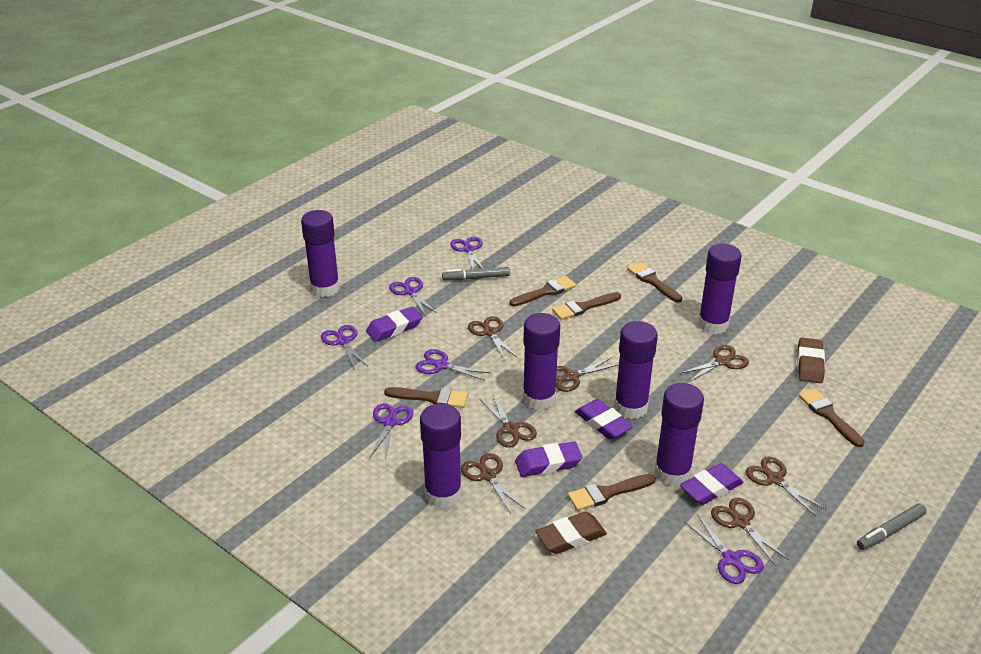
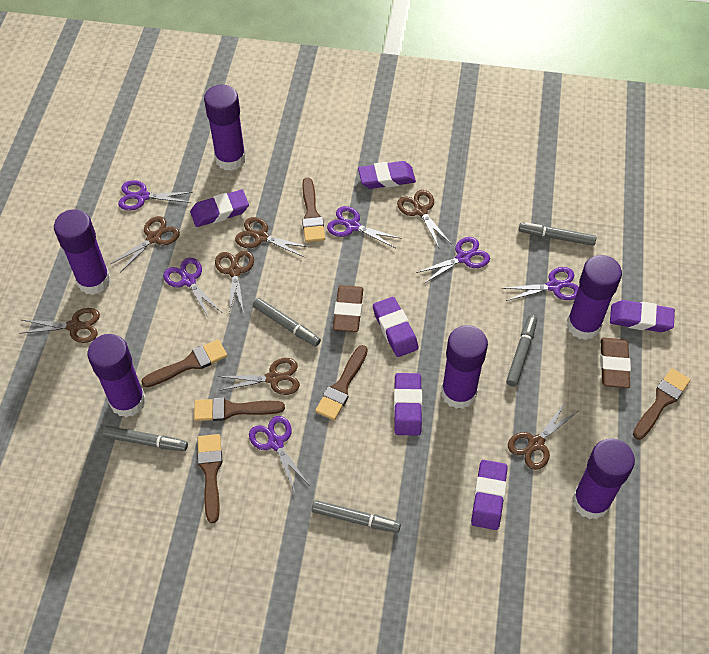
grey marker: [442,267,510,280] [857,503,927,550] = 2 -> [102,426,188,451] [253,298,321,347] [311,500,401,533] [506,315,537,387] [519,222,596,246] = 5
purple eraser: [366,306,422,342] [515,441,583,477] [575,399,633,440] [680,463,743,505] = 4 -> [190,190,249,227] [358,161,416,189] [373,297,419,357] [394,373,422,436] [471,460,508,530] [610,300,675,332] = 6

